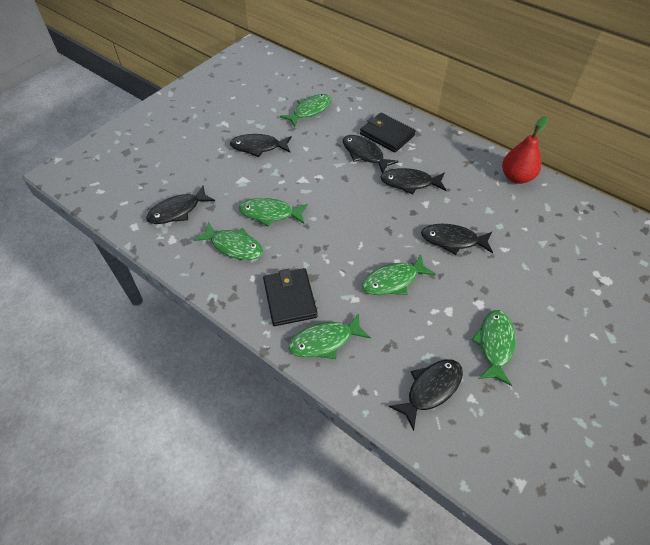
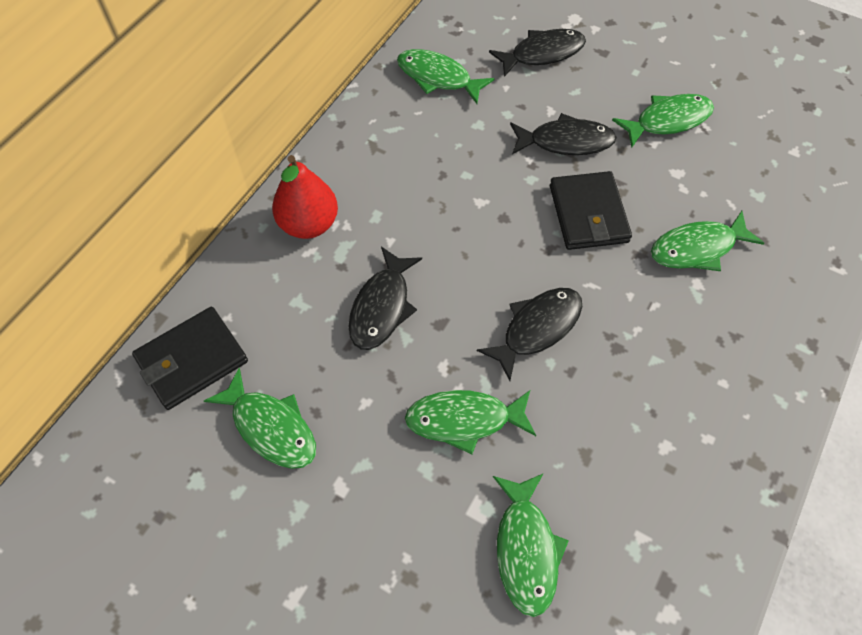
black fish: [146,186,215,224] [230,134,292,157] [343,135,398,174] [380,168,446,195] [389,359,463,431] [421,224,493,255] = 6 -> [348,247,422,350] [477,288,582,381] [489,29,586,77] [510,113,616,155] = 4

